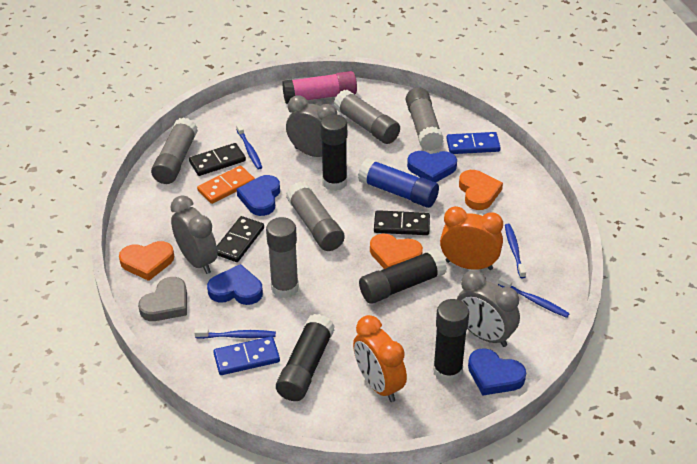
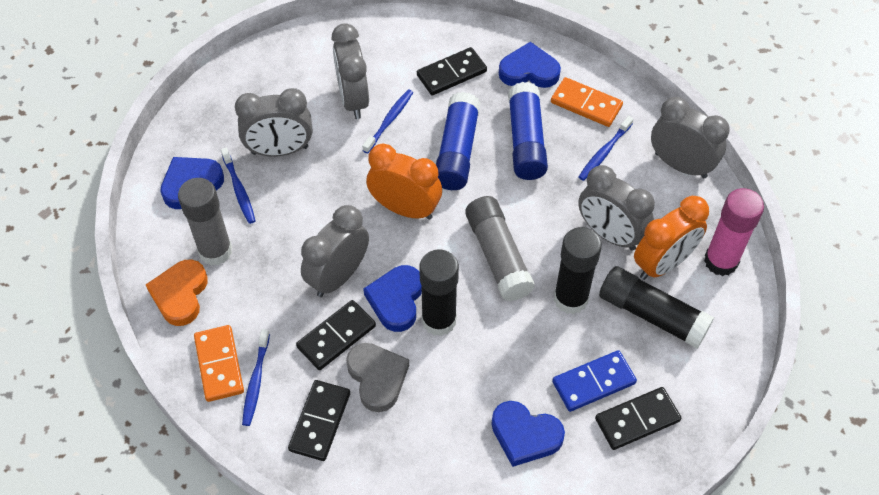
black domino: [189,143,246,176] [217,216,264,262] [374,210,430,235] = 3 -> [288,380,350,461] [296,300,376,370] [417,47,487,95] [595,387,681,450] = 4
black glue stick: [276,314,335,401] [320,114,347,191] [359,249,447,304] [433,299,469,383] = 4 -> [419,250,459,336] [554,227,602,314] [599,266,714,349] = 3
blue domino: [213,336,280,375] [446,132,501,154] = 2 -> [552,350,637,412] = 1
blue glue stick: [358,158,439,208] = 1 -> [436,92,480,190] [508,82,548,180] = 2
grey clock: [171,195,218,274] [286,95,337,157] [457,270,520,347] = 3 -> [235,88,312,157] [301,205,369,297] [332,23,369,119] [578,165,655,251] [651,97,730,178] = 5
grey glue stick: [151,117,198,184] [266,217,299,298] [286,182,345,251] [334,90,400,144] [406,87,444,151] = 5 -> [178,178,232,266] [465,196,535,301] = 2
orange domino: [197,166,255,204] = 1 -> [194,325,244,402] [551,77,623,127] = 2
orange heart: [119,241,174,281] [370,234,423,269] [459,170,503,210] = 3 -> [146,259,208,326] = 1

